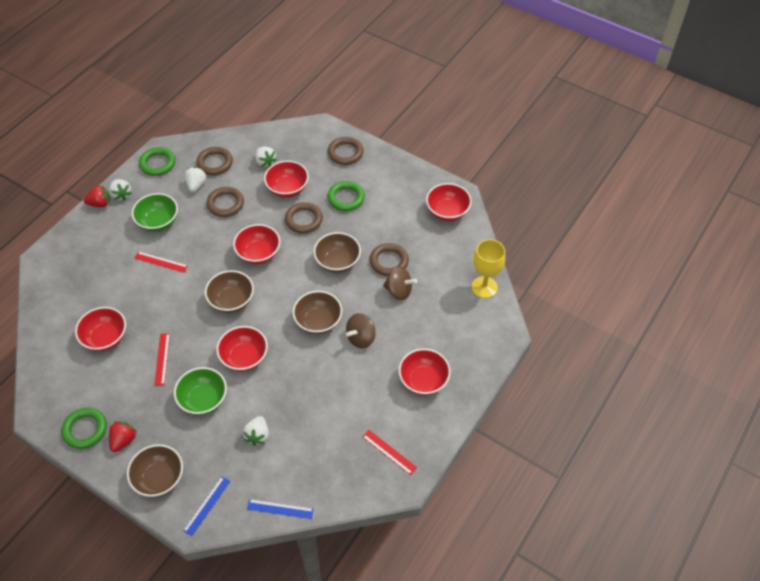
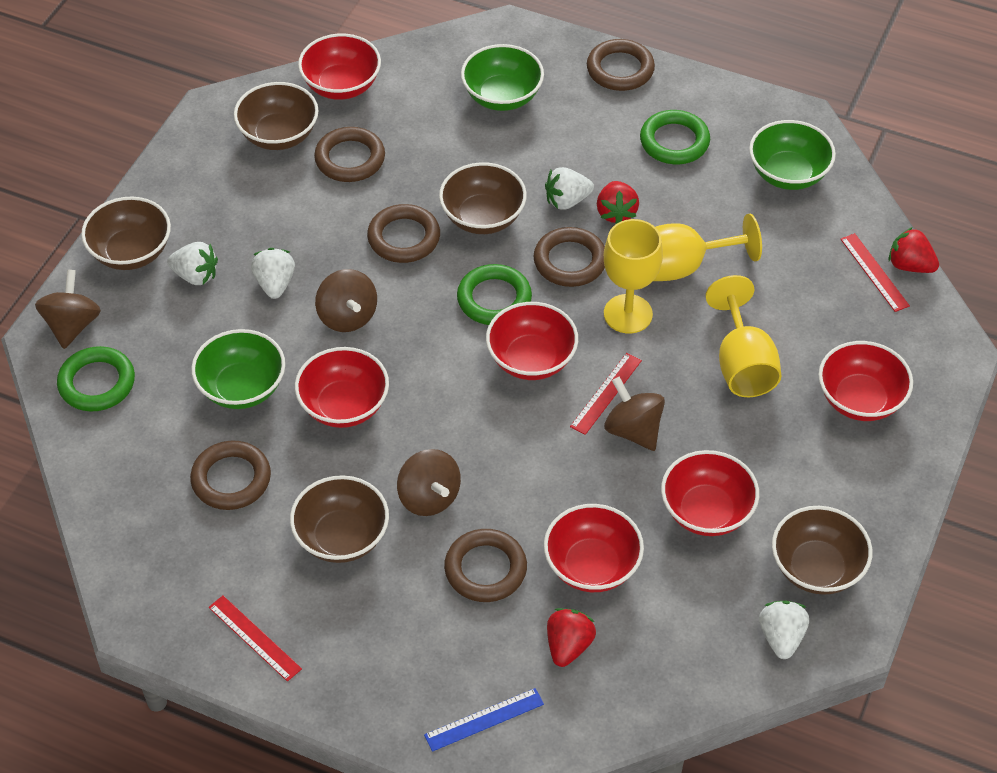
blue ruler: [183,476,230,536] [247,499,314,519] = 2 -> [424,688,544,752] = 1
brown bowl: [127,444,183,497] [205,270,254,313] [293,291,342,334] [313,232,361,273] = 4 -> [81,197,171,270] [234,82,319,150] [290,475,389,563] [439,162,527,234] [772,506,872,595] = 5
brown ring: [196,147,233,175] [206,187,244,217] [285,202,323,233] [328,137,363,165] [370,243,409,276] = 5 -> [190,440,271,510] [314,127,385,182] [367,204,440,263] [444,529,527,602] [533,227,605,287] [587,39,655,91] = 6
brown spinning top: [346,313,376,348] [383,266,417,300] = 2 -> [35,269,101,349] [315,269,377,332] [397,449,461,516] [604,377,665,451] = 4
green bowl: [132,193,178,232] [174,367,227,415] = 2 -> [191,329,285,409] [461,44,544,111] [749,120,836,190] = 3
red strawberry: [84,185,110,207] [109,421,137,452] = 2 -> [547,608,596,667] [597,181,639,224] [889,227,939,273] = 3
yellow goblet: [472,239,506,298] = 1 -> [604,219,663,333] [654,214,762,281] [705,275,782,397] = 3

